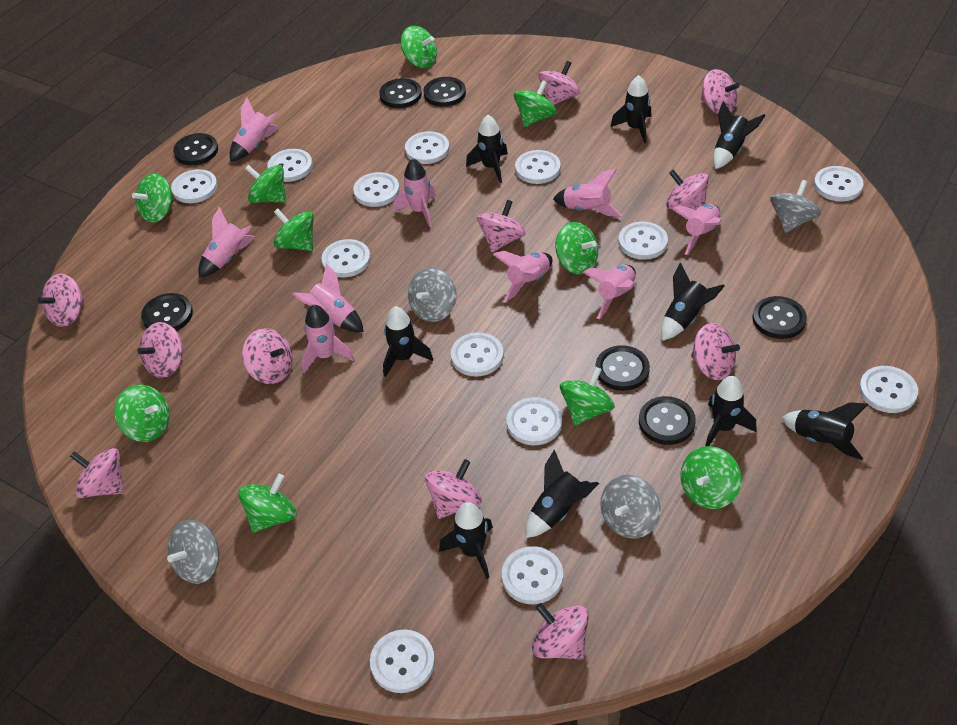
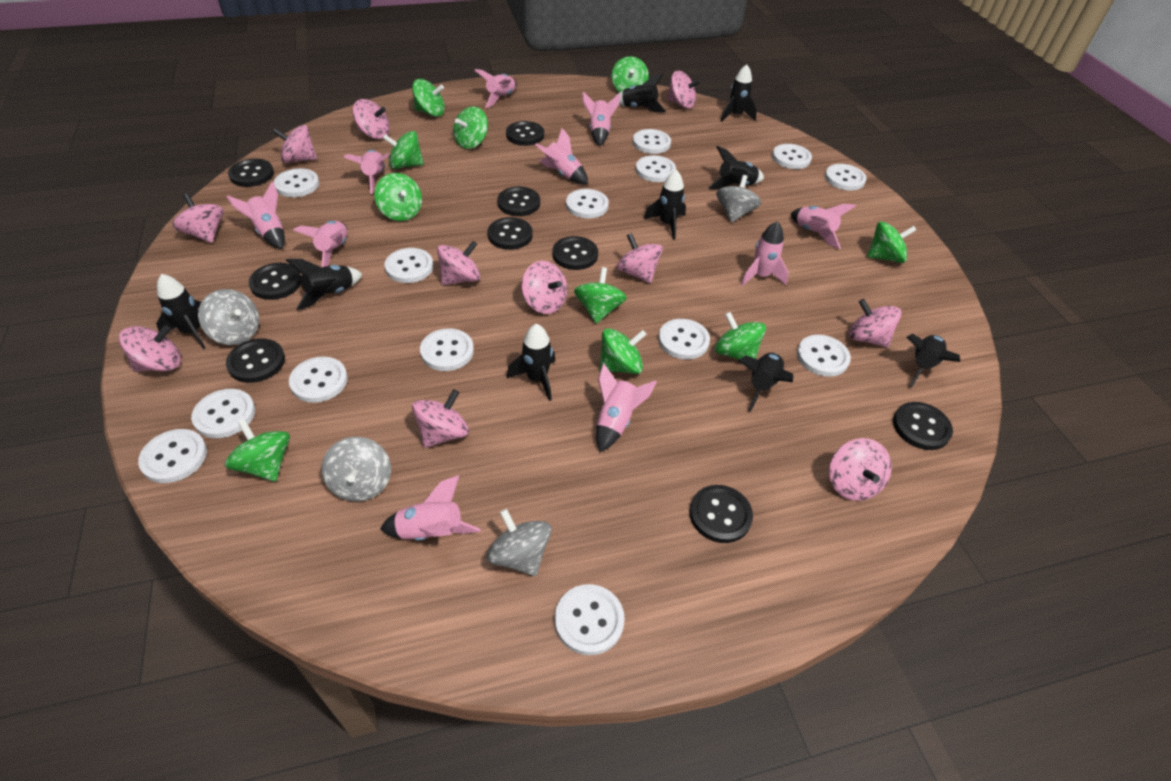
black button: [141,293,193,331] [173,133,218,165] [379,78,422,108] [423,77,466,107] [595,345,650,391] [639,396,696,445] [752,296,807,339] = 7 -> [226,338,285,383] [228,159,274,187] [249,263,301,300] [488,217,533,250] [497,187,540,216] [506,121,544,146] [552,236,598,270] [689,485,753,543] [893,402,953,450] = 9
pink rocket: [198,206,255,278] [230,98,279,162] [292,263,363,332] [302,304,354,373] [393,159,436,227] [492,251,553,302] [553,169,622,217] [583,265,636,319] [672,204,722,255] = 9 -> [226,182,285,249] [293,221,347,267] [344,150,389,194] [380,475,481,541] [474,69,517,108] [535,128,588,184] [582,92,621,146] [596,363,657,452] [741,221,789,286] [791,204,856,249] = 10
white button: [171,169,218,203] [267,149,313,182] [321,239,371,277] [353,172,400,207] [370,630,435,693] [405,131,449,164] [451,332,504,377] [502,546,563,604] [507,397,562,445] [515,150,561,184] [619,222,668,260] [814,166,864,202] [859,366,918,413] = 13 -> [138,429,207,483] [191,389,255,438] [274,168,319,197] [289,357,348,403] [384,248,434,283] [420,328,474,371] [555,584,625,655] [566,189,609,218] [633,129,671,154] [636,155,676,182] [658,319,710,359] [772,144,812,169] [797,335,851,377] [825,164,867,191] = 14

